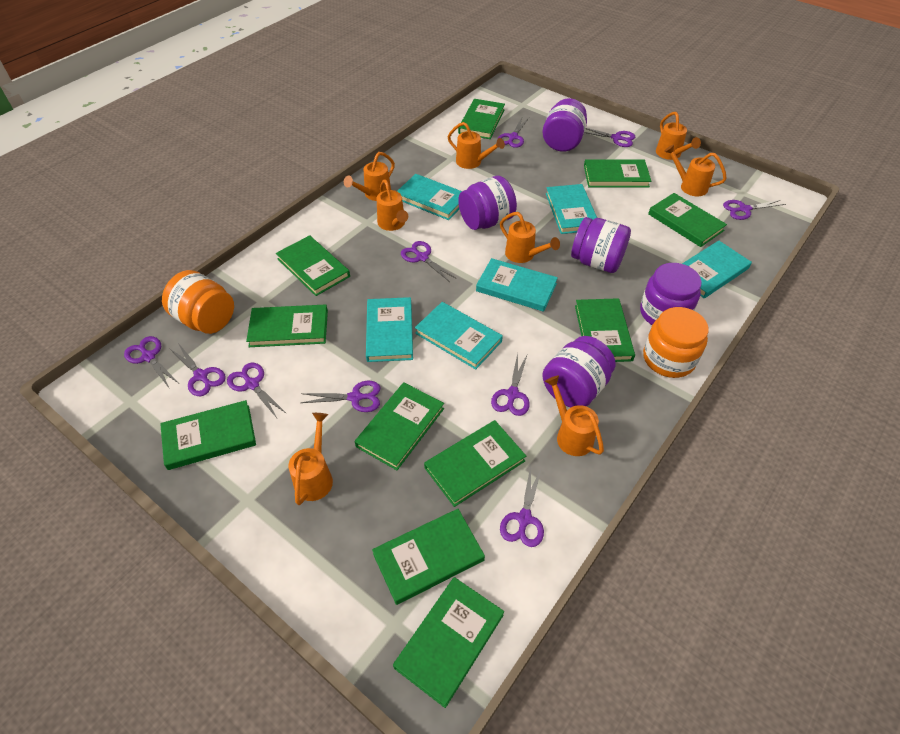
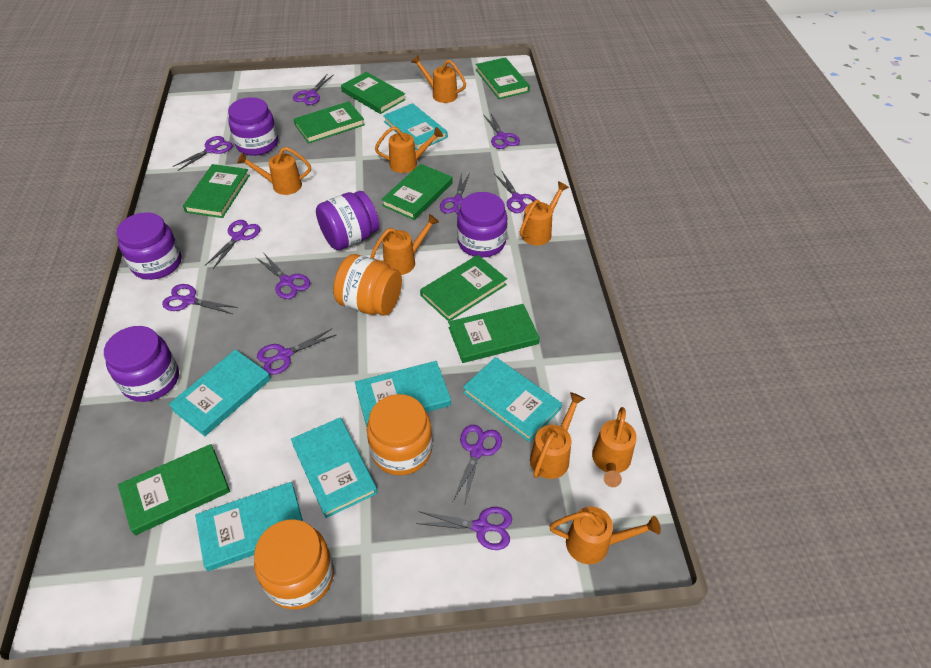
green book: [160,400,256,470] [246,305,328,347] [276,235,350,296] [355,382,444,470] [372,509,485,605] [393,577,504,708] [424,420,526,507] [458,99,505,139] [575,298,635,362] [584,159,651,188] [648,193,727,247] = 11 -> [118,444,230,535] [183,164,250,218] [294,101,365,144] [341,72,406,114] [381,164,453,220] [420,255,507,322] [448,304,540,363] [476,57,530,99] = 8
orange jar: [162,270,234,334] [643,307,709,378] = 2 -> [254,519,334,610] [333,254,402,316] [367,394,432,475] = 3
purple scissors: [124,336,178,389] [170,343,226,396] [227,363,287,418] [301,380,381,412] [401,241,457,282] [491,353,530,416] [498,118,529,148] [500,465,544,547] [584,128,635,147] [723,200,786,220] = 10 -> [162,284,238,314] [173,136,233,171] [205,220,260,269] [255,252,310,299] [257,329,336,375] [293,74,333,105] [416,507,512,550] [440,173,470,214] [453,425,502,506] [484,114,520,149] [495,171,537,213] = 11

